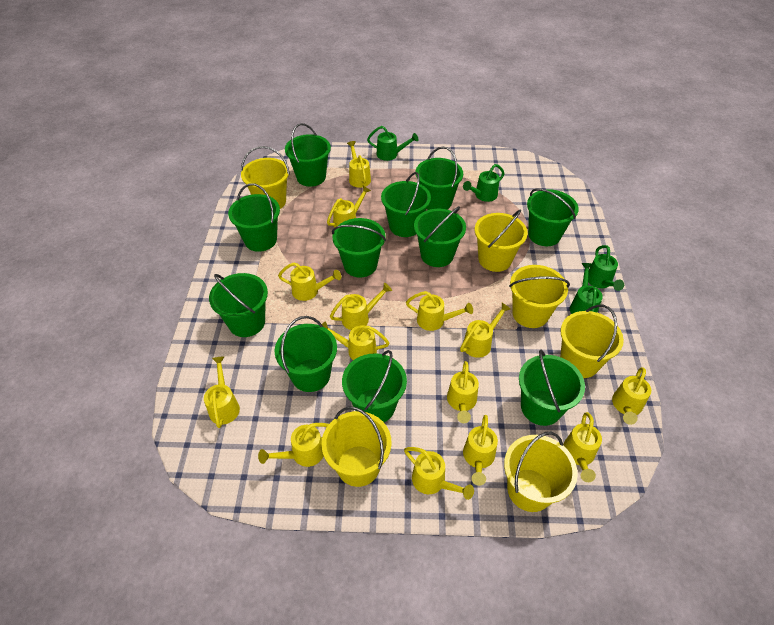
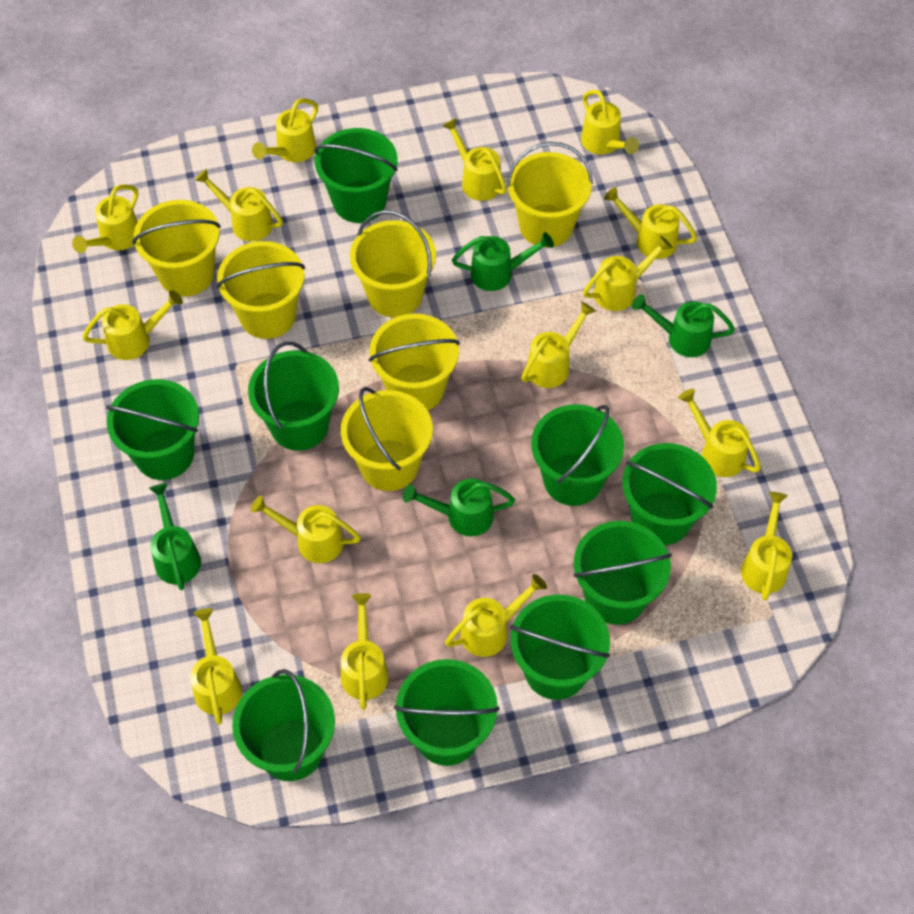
green bucket: [209,273,268,337] [228,183,280,252] [275,316,337,392] [285,123,331,187] [332,218,386,278] [342,350,407,422] [381,172,431,237] [414,206,466,267] [416,146,463,210] [519,349,585,426] [527,189,579,246] = 11 -> [106,379,199,480] [232,669,335,781] [248,342,339,451] [314,128,398,223] [394,659,500,766] [511,595,610,700] [531,404,624,506] [573,521,672,625] [623,443,717,545] = 9
yellow watering can: [204,356,240,428] [258,423,329,467] [278,263,341,301] [322,321,389,360] [327,186,371,228] [330,283,392,330] [347,141,371,188] [404,447,474,500] [406,291,473,331] [447,361,479,423] [460,303,511,358] [463,415,498,486] [563,412,602,482] [612,367,651,425] = 14 -> [72,184,138,253] [83,290,183,360] [190,608,242,725] [195,169,283,242] [251,496,361,563] [252,98,318,162] [341,593,389,710] [442,118,507,201] [445,574,547,657] [521,302,596,388] [581,90,639,155] [583,236,673,311] [604,187,697,259] [678,388,761,477] [741,492,792,601] = 15

